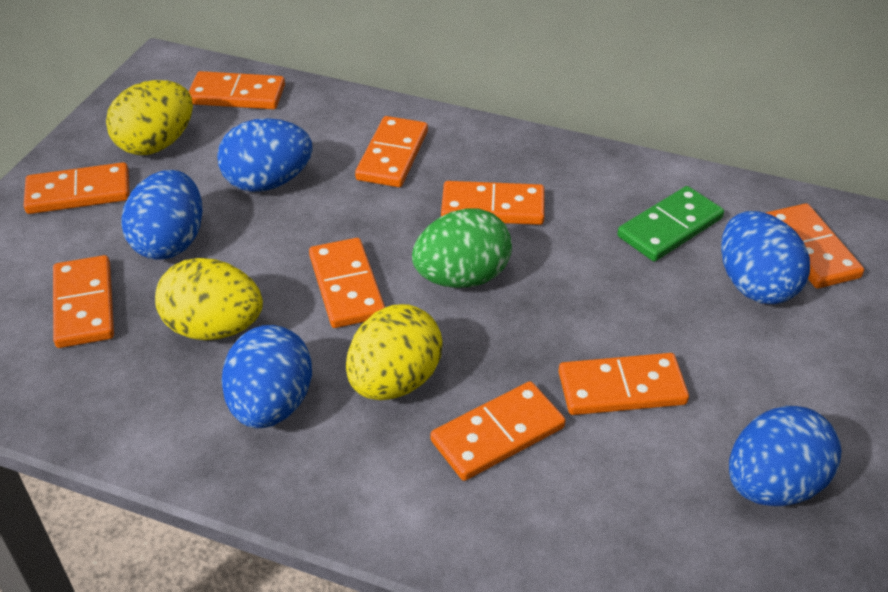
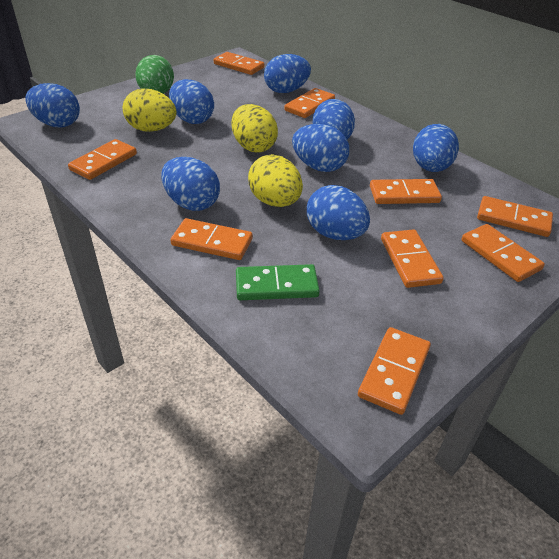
blue egg: [121,170,203,260] [217,118,313,192] [222,325,312,428] [721,211,810,304] [729,406,842,507] = 5 -> [25,83,80,127] [161,157,220,211] [169,79,214,124] [264,54,311,93] [292,124,349,172] [307,185,370,240] [313,99,355,139] [413,124,459,172] = 8

